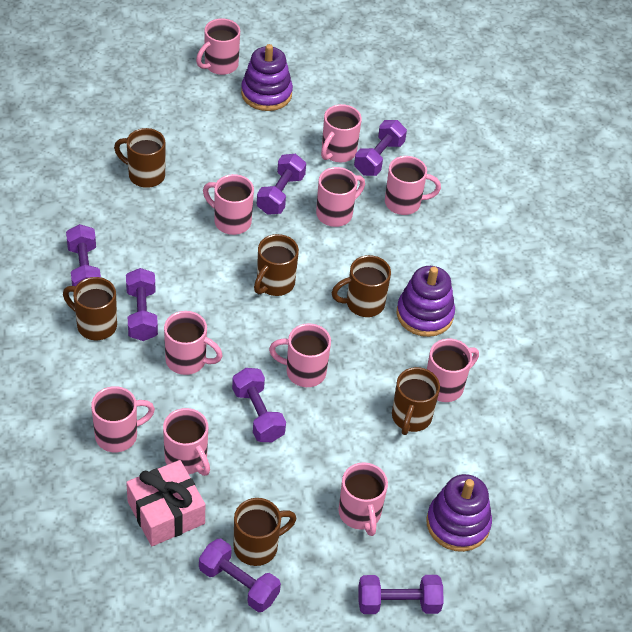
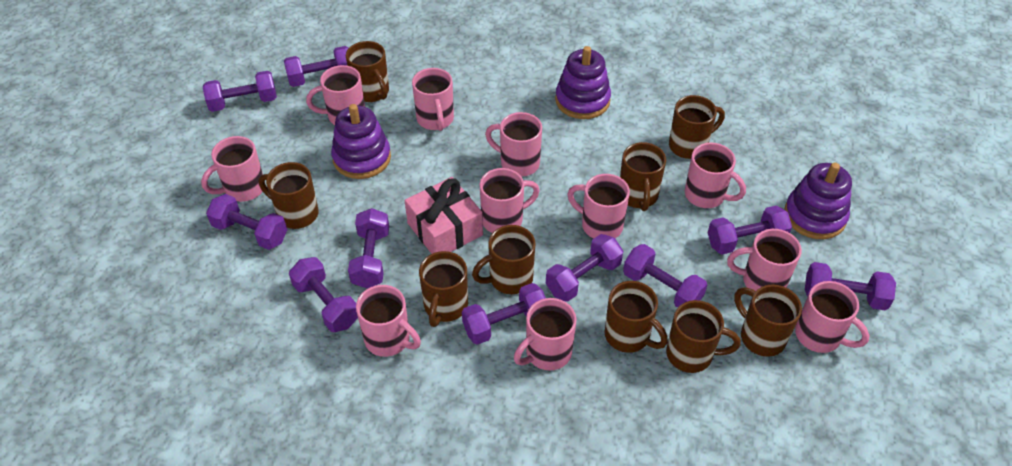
brown mug: [63,277,117,340] [114,128,165,188] [234,498,296,566] [254,234,299,296] [332,255,391,317] [392,367,440,435] = 6 -> [259,162,319,229] [346,41,389,102] [419,251,468,327] [472,225,536,294] [605,281,668,353] [620,142,666,211] [666,300,741,373] [669,95,725,159] [734,284,802,357] = 9
purple dumbbell: [66,224,101,286] [126,268,158,341] [199,539,281,612] [232,368,286,442] [257,154,306,215] [354,120,407,176] [358,575,443,614] = 7 -> [203,71,277,112] [206,194,287,250] [284,46,348,87] [289,257,358,332] [348,208,389,288] [462,283,546,345] [546,234,623,302] [623,244,707,308] [708,205,792,254] [805,262,896,310] = 10

